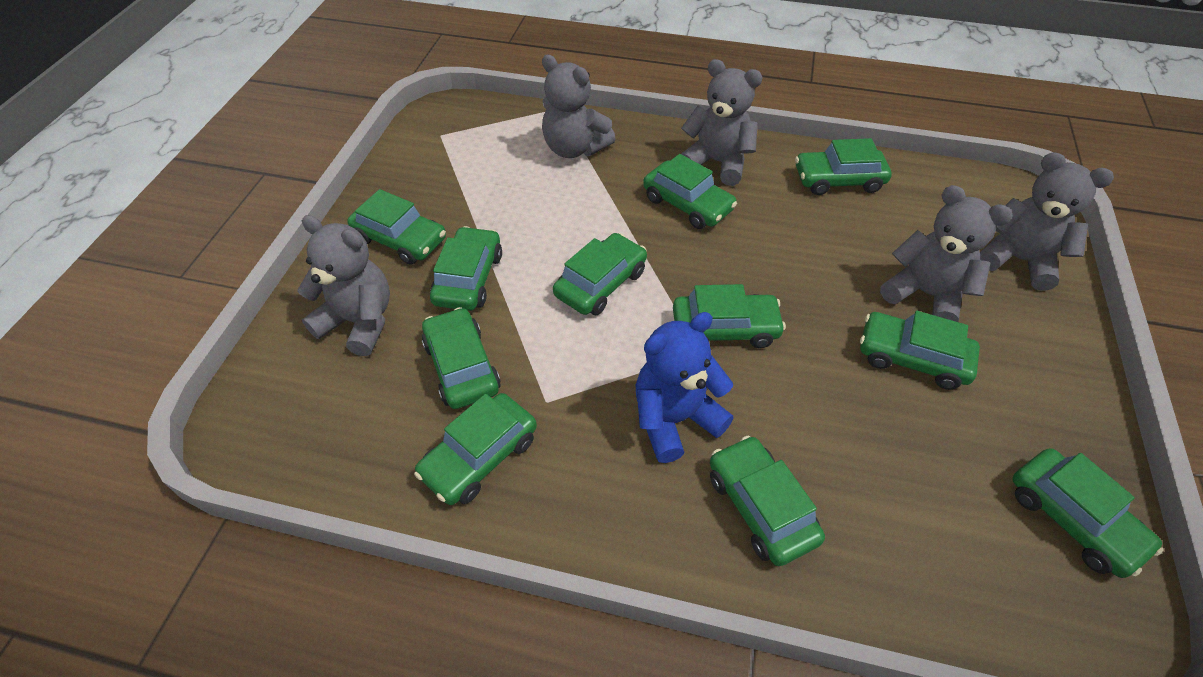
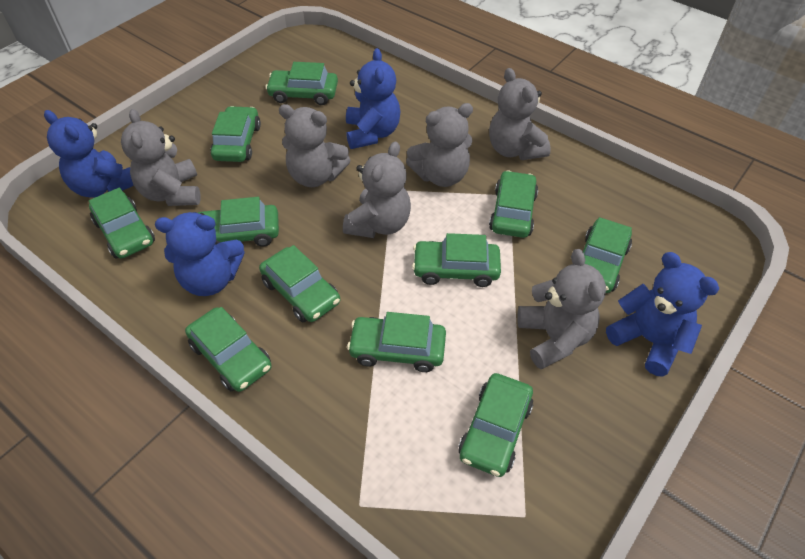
blue teddy bear: [636,312,734,463] = 1 -> [44,110,134,198] [155,212,245,296] [346,48,401,149] [606,252,719,377] = 4
grey teddy bear: [297,215,390,356] [542,55,616,158] [681,59,763,186] [880,185,1013,322] [980,152,1114,291] = 5 -> [121,109,201,206] [279,104,351,187] [343,141,411,238] [406,103,473,187] [489,68,551,160] [517,249,606,369] = 6

